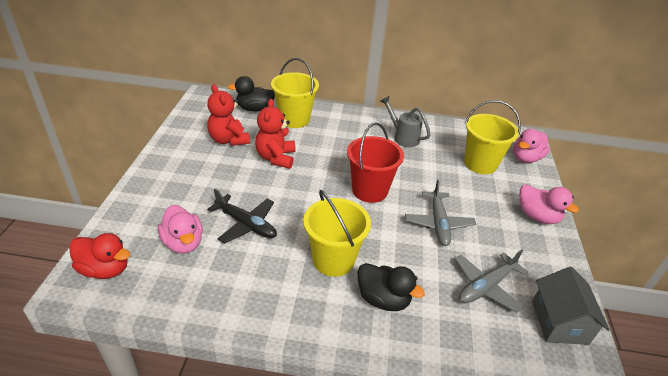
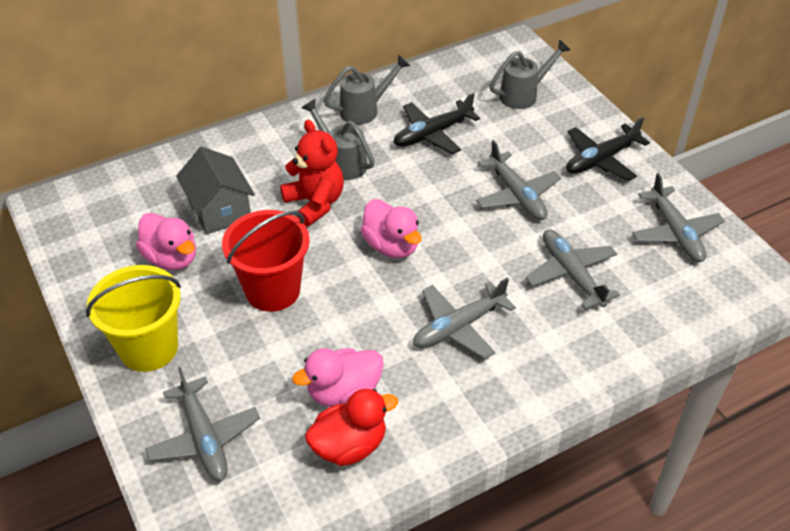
black duck: [228,76,275,112] [357,263,425,311] = 2 -> none = 0
black plane: [207,189,277,244] = 1 -> [394,93,480,154] [566,117,650,181] = 2
grey plane: [405,180,476,246] [455,249,528,313] = 2 -> [145,367,260,481] [413,278,516,359] [476,140,561,220] [526,230,620,309] [632,173,725,262] = 5
grey watering can: [380,96,431,147] = 1 -> [302,99,375,180] [324,54,410,125] [489,39,570,109] = 3
red teddy bear: [207,84,250,146] [255,99,296,169] = 2 -> [280,120,344,226] = 1
yellow bucket: [271,58,319,128] [303,190,371,277] [464,100,521,174] = 3 -> [86,265,181,372] = 1

